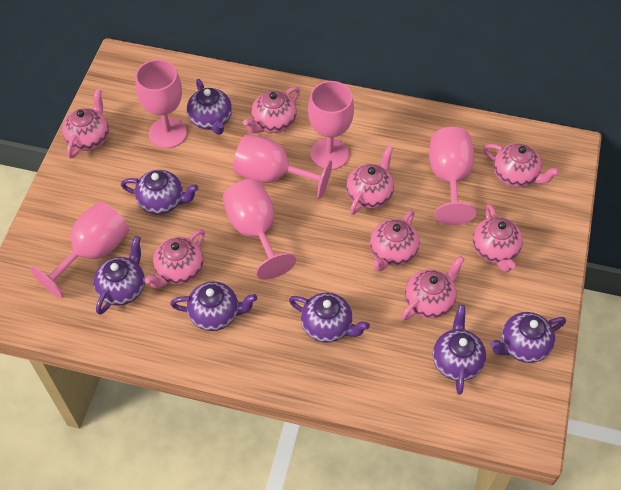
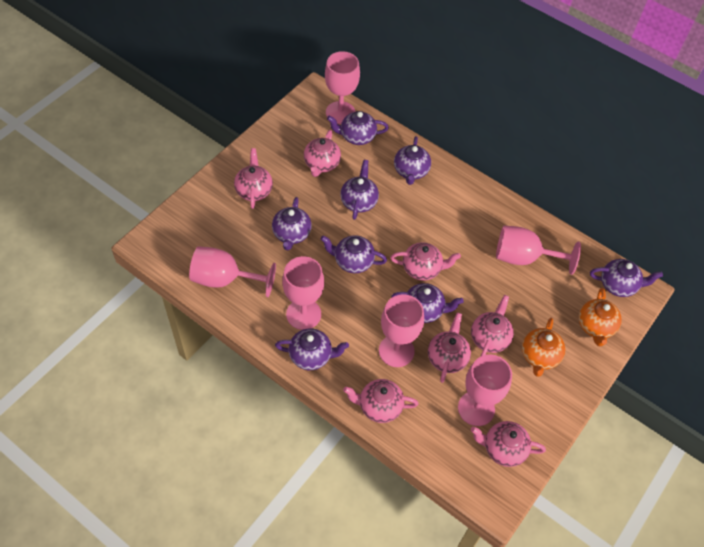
orange teapot: none = 0 -> [522,318,565,377] [579,288,622,346] = 2
pink teapot: [62,89,109,159] [145,229,205,288] [243,87,300,133] [346,146,394,215] [370,210,419,271] [402,256,464,320] [473,204,523,272] [483,144,560,187] = 8 -> [234,148,273,209] [304,130,341,177] [343,379,419,423] [390,242,461,280] [428,312,471,383] [471,295,514,357] [471,421,546,467] = 7
purple teapot: [93,236,145,315] [121,170,198,215] [170,282,257,331] [187,79,232,135] [289,293,370,343] [433,305,486,395] [490,312,566,363] = 7 -> [272,197,312,250] [275,328,349,370] [321,235,387,273] [327,111,389,145] [340,160,379,220] [391,283,464,323] [394,136,431,185] [590,259,663,297] = 8

